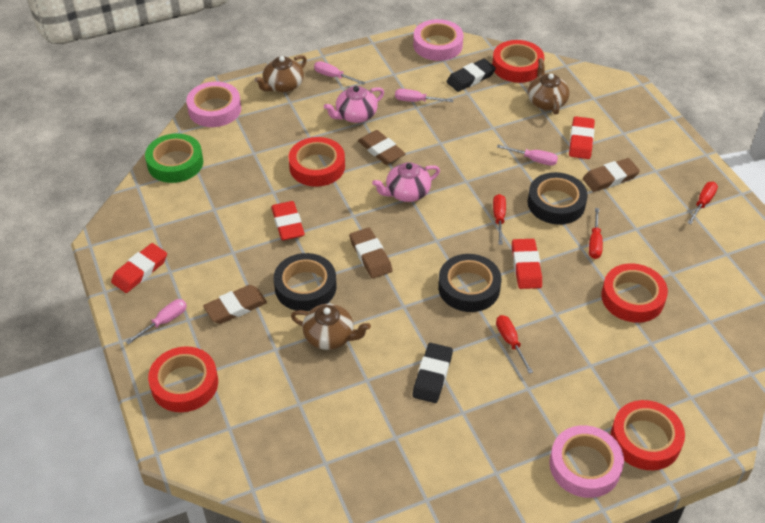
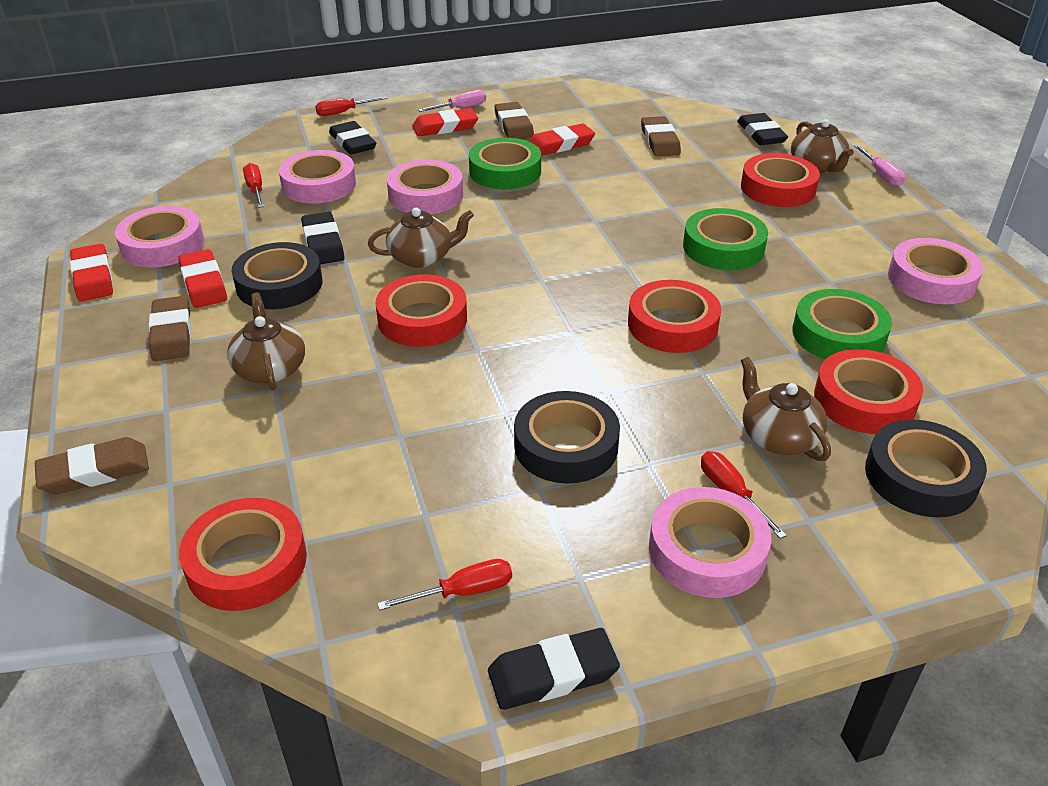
black eraser: [412,343,453,403] [446,59,496,92] = 2 -> [301,212,345,264] [329,121,376,155] [488,628,620,710] [737,113,788,145] = 4
brown teapot: [254,55,307,92] [291,304,371,350] [528,58,570,115] = 3 -> [227,292,305,390] [368,208,474,268] [741,357,831,461] [791,119,854,173] = 4
green tape: [145,133,203,183] = 1 -> [469,138,541,189] [683,208,768,270] [792,289,892,359] = 3
pink screwdriver: [126,299,187,345] [314,61,366,85] [395,89,453,102] [497,145,558,166] = 4 -> [418,90,486,112] [854,145,905,187] = 2
pink tape: [186,82,241,127] [413,19,463,61] [549,425,624,498] = 3 -> [115,206,204,268] [279,150,356,203] [387,160,463,214] [649,487,772,598] [888,238,984,304] = 5
pink teapot: [324,86,384,123] [372,162,440,202] = 2 -> none = 0

